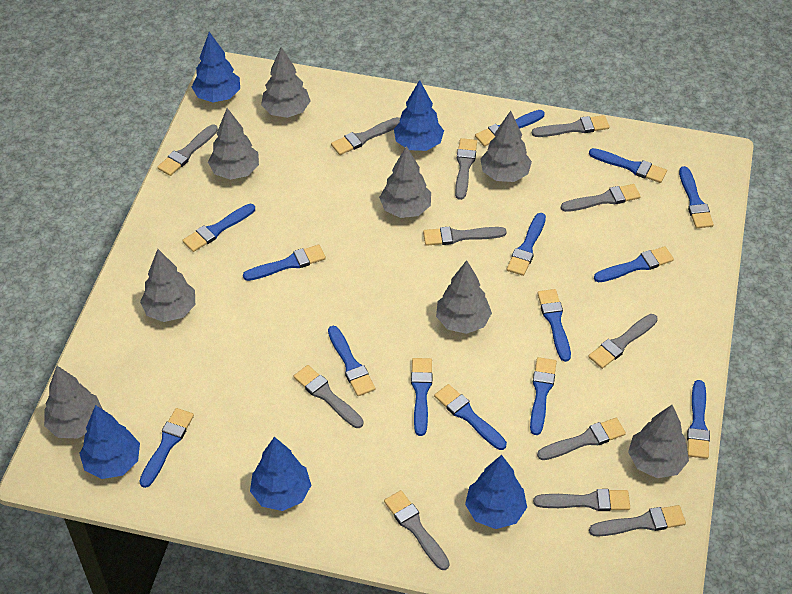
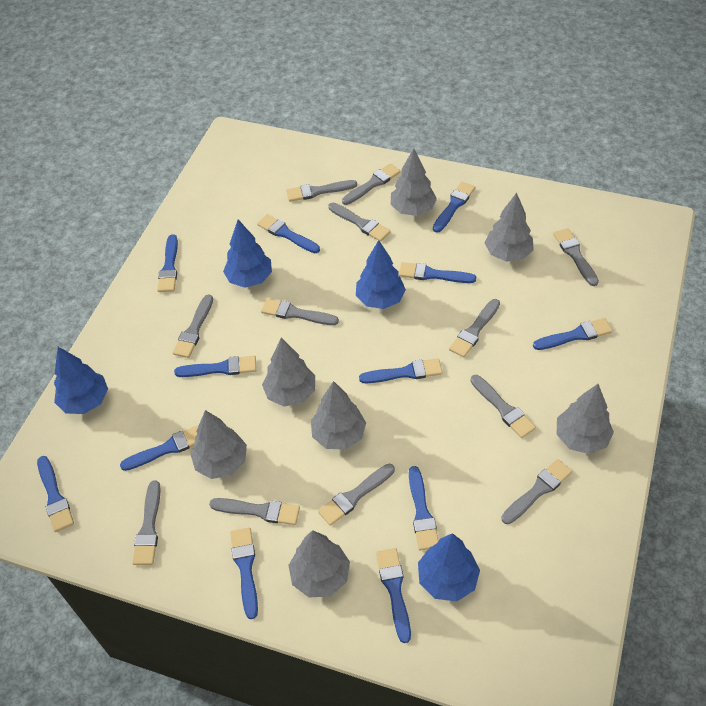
blue brush: [139,408,194,488] [182,204,255,252] [243,245,326,281] [328,326,375,396] [411,358,432,436] [434,384,507,450] [475,110,545,147] [507,213,546,276] [530,357,557,435] [537,289,571,362] [589,148,667,183] [594,246,674,282] [679,166,714,228] [687,380,710,459] = 14 -> [37,456,74,532] [120,425,199,471] [157,234,178,292] [174,356,256,377] [230,527,258,619] [257,214,320,253] [359,358,443,383] [376,548,411,643] [399,262,476,283] [409,466,439,551] [433,182,475,233] [533,318,613,350] = 12
blue tree: [79,405,140,479] [192,32,240,102] [250,437,311,511] [394,80,444,151] [465,455,527,529] = 5 -> [54,347,108,414] [223,219,272,288] [356,240,406,309] [418,533,480,602] = 4
grey tree: [44,366,102,438] [140,249,195,322] [208,108,259,180] [261,47,311,118] [379,146,431,218] [436,260,492,334] [480,111,532,182] [628,405,689,478] = 8 -> [190,410,247,479] [262,337,315,407] [289,530,350,597] [311,381,366,450] [391,148,437,216] [485,193,534,262] [557,384,614,454] = 7

